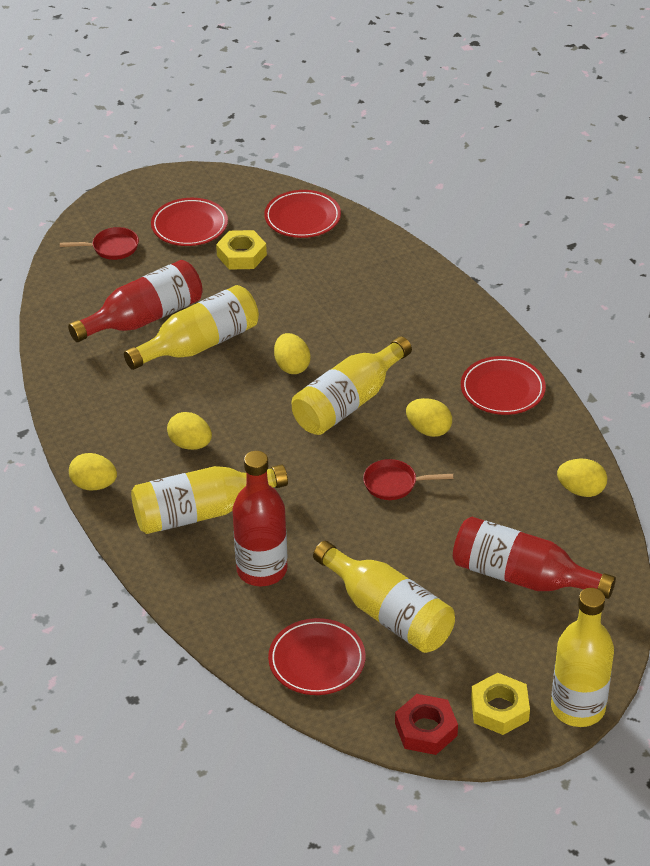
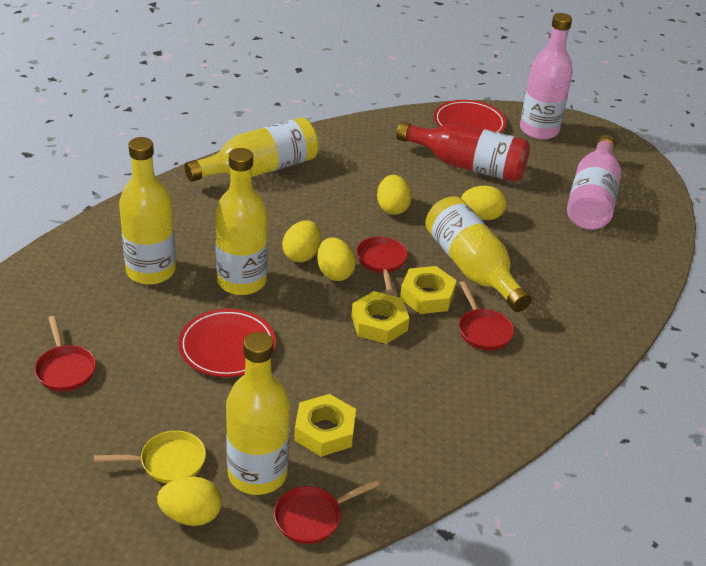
pink bottle: none = 0 -> [520,13,573,140] [567,135,621,230] = 2
red bottle: [68,260,203,342] [232,451,288,586] [453,517,616,599] = 3 -> [396,122,530,182] = 1
red nut: [395,694,458,755] = 1 -> none = 0
red pan: [60,227,139,260] [363,459,453,500] = 2 -> [34,316,96,391] [274,479,380,544] [356,236,408,292] [459,281,514,350] = 4
red plate: [151,198,228,246] [264,190,341,238] [268,618,366,695] [461,356,546,415] = 4 -> [178,309,276,377] [434,100,506,133] = 2
yellow nut: [216,230,267,270] [471,673,530,735] = 2 -> [294,394,356,457] [351,291,409,344] [400,266,457,314] = 3
yellow pan: none = 0 -> [94,430,206,483] = 1

